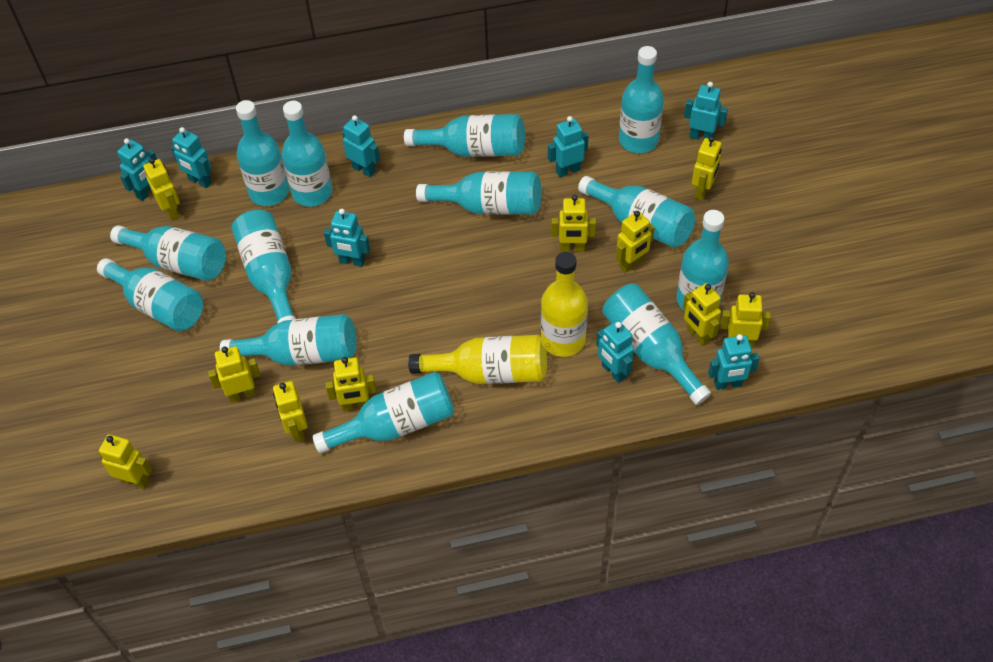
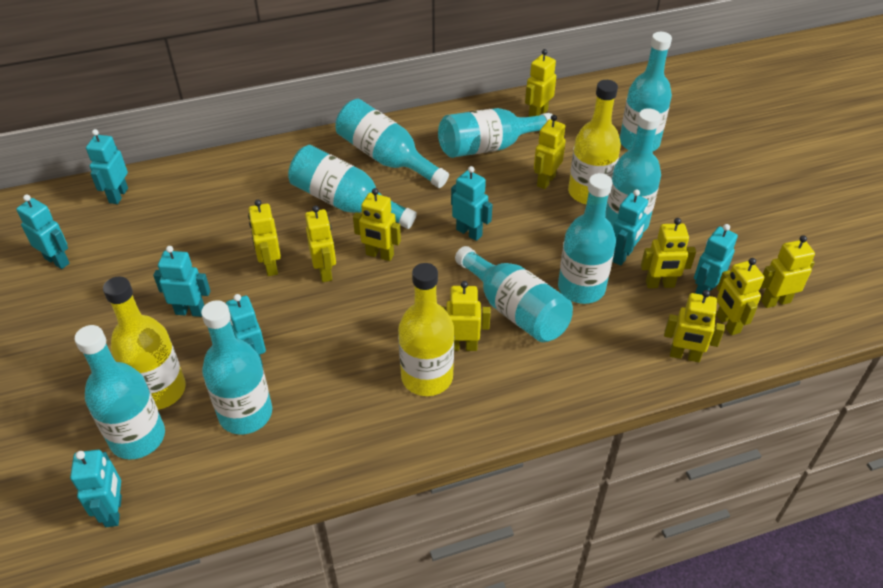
turquoise bottle: [97,258,203,331] [110,225,226,281] [220,314,357,366] [231,210,296,324] [236,100,289,206] [282,101,332,207] [313,372,454,454] [404,114,525,157] [416,171,542,215] [578,176,695,248] [602,284,711,405] [619,46,664,153] [676,210,729,311] = 13 -> [75,325,165,460] [201,300,272,435] [288,145,417,229] [335,99,449,188] [438,108,552,158] [455,246,573,342] [558,173,616,304] [605,108,661,232] [620,32,672,152] = 9
yellow bottle: [408,335,547,384] [541,252,588,357] = 2 -> [103,276,186,410] [398,263,454,396] [568,80,621,204] = 3

